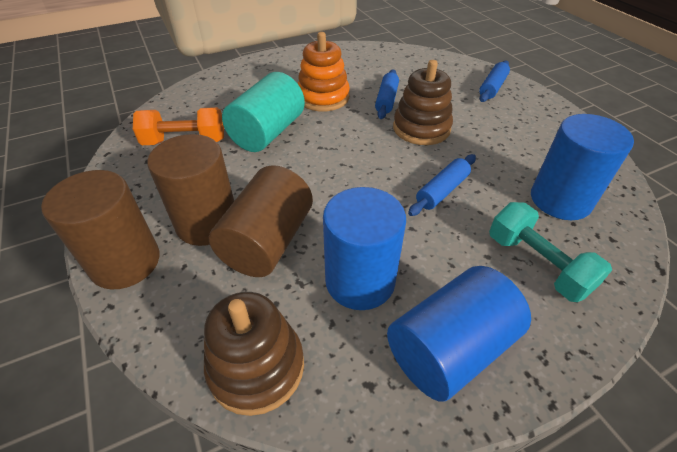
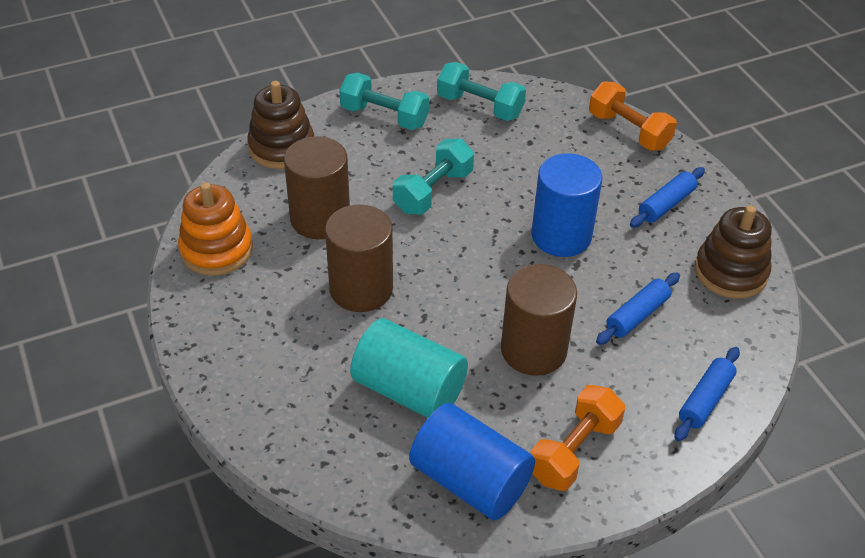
blue cylinder: [323,187,406,310] [387,266,531,402] [531,114,634,220] = 3 -> [409,403,535,520] [531,153,602,257] = 2
orange dumbbell: [133,107,224,145] = 1 -> [530,385,625,491] [589,81,677,150] = 2
turquoise dumbbell: [489,202,612,302] = 1 -> [340,73,429,130] [393,139,474,215] [437,62,526,121] = 3

